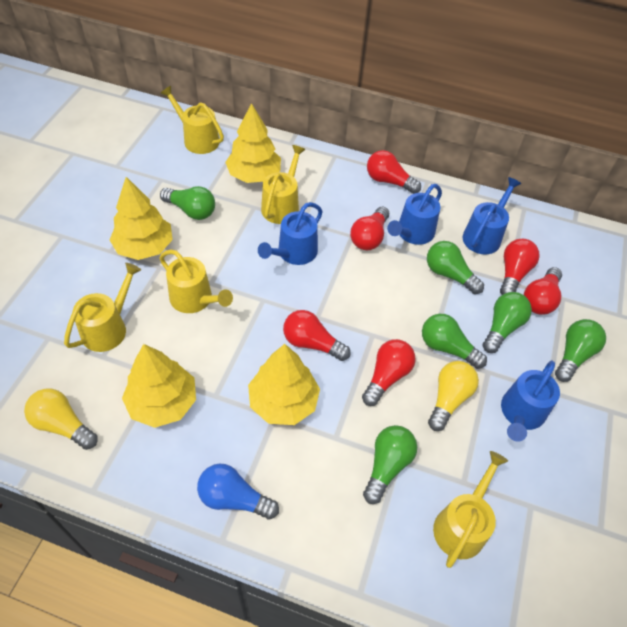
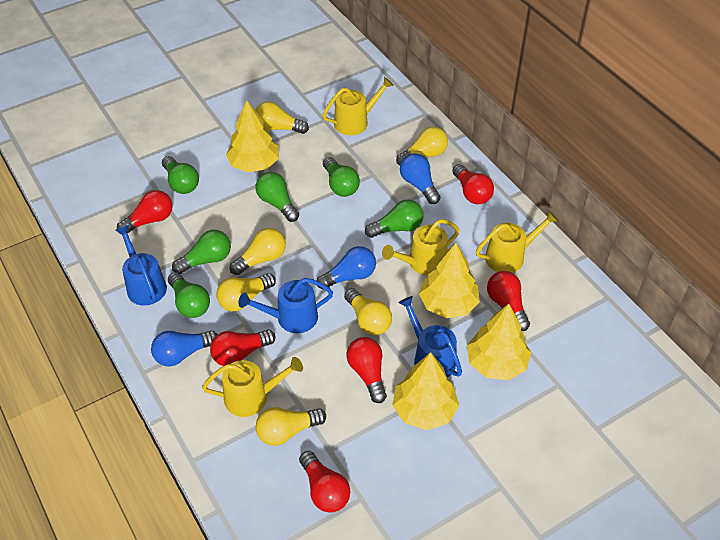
blue light bulb: [197,464,279,519] = 1 -> [151,330,218,367] [317,246,376,290] [400,153,440,204] = 3
blue watering can: [258,202,323,265] [387,184,442,245] [463,177,521,254] [501,361,560,442] = 4 -> [115,225,167,306] [238,278,333,333] [398,296,462,378] = 3
yellow light bulb: [24,389,98,450] [428,361,479,431] = 2 -> [216,273,276,311] [230,228,286,275] [255,102,309,134] [256,407,326,446] [344,288,392,335] [396,127,448,165] = 6
yellow watering can: [64,263,141,352] [159,250,233,313] [160,86,224,154] [261,145,306,224] [433,451,508,568] = 5 -> [202,357,303,417] [322,77,394,135] [382,219,460,276] [476,211,558,273] = 4

